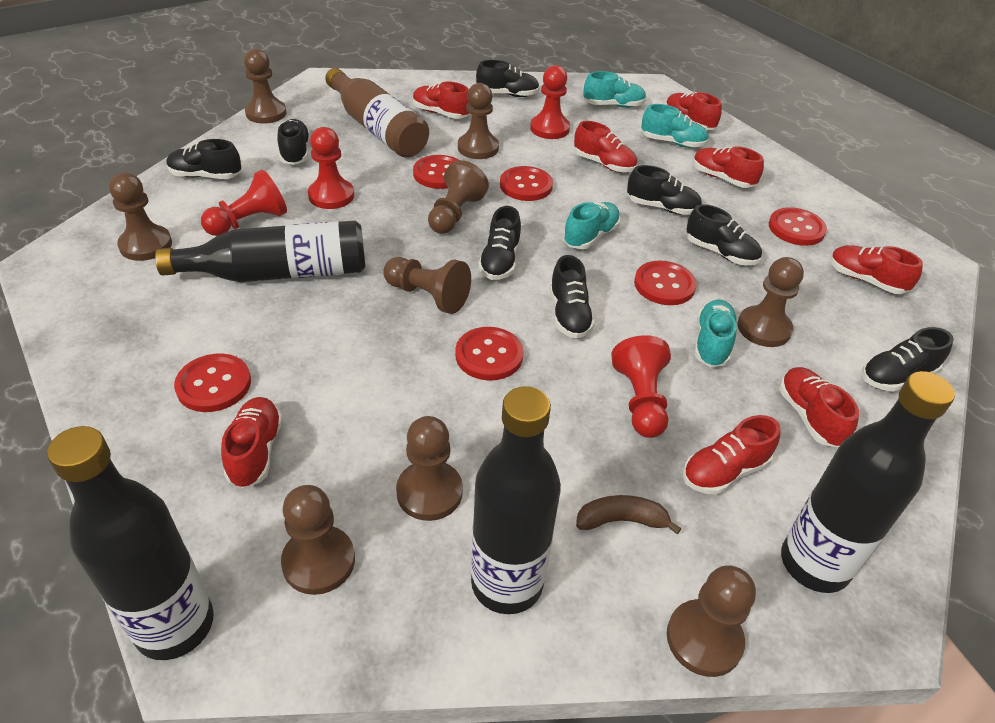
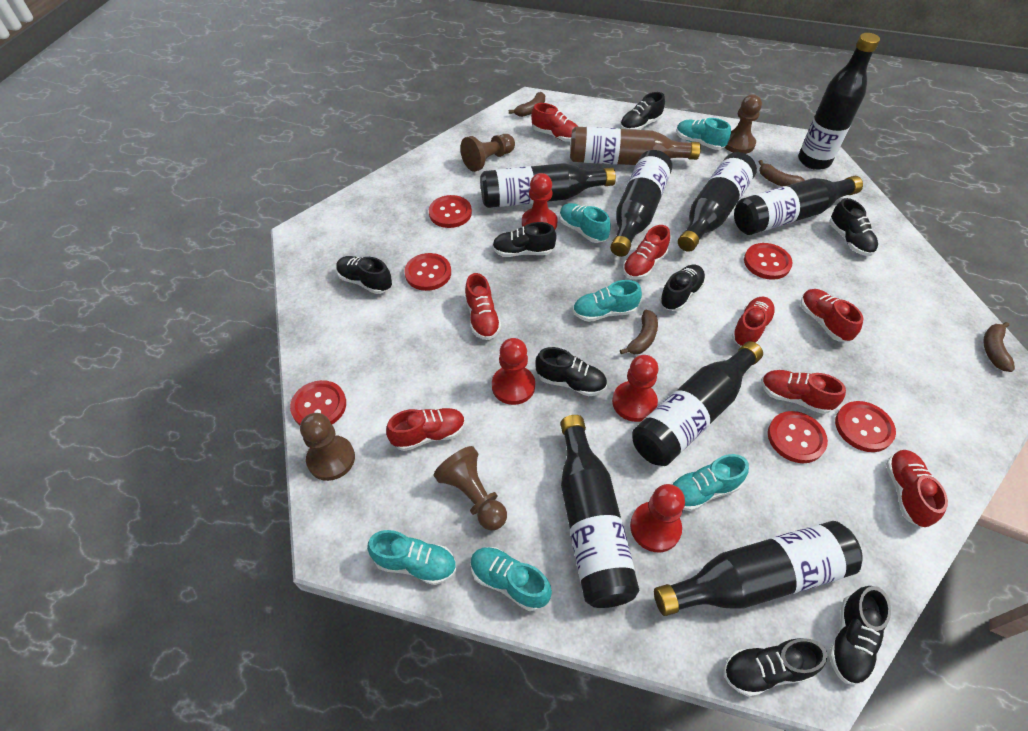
black bottle: [47,426,214,660] [155,220,365,282] [471,386,561,614] [781,371,955,593] = 4 -> [480,163,616,208] [560,415,639,608] [610,150,672,257] [632,341,763,466] [654,521,863,616] [678,152,757,252] [734,176,863,235] [798,33,880,170] = 8
brown banana: [576,495,681,534] = 1 -> [509,92,545,117] [620,310,658,355] [759,160,805,187] [983,322,1015,372] = 4
brown pawn: [109,172,172,261] [244,49,287,124] [281,485,355,595] [383,257,471,314] [396,416,463,521] [428,160,489,234] [458,83,499,159] [667,565,756,677] [737,257,804,347] = 9 -> [300,413,355,481] [434,446,507,530] [460,134,515,172] [725,94,762,154] = 4
turquoise shoe: [563,202,621,249] [583,71,646,108] [641,104,709,148] [694,300,737,367] = 4 -> [367,530,456,585] [471,547,552,611] [559,203,611,243] [573,280,642,322] [671,454,749,511] [676,118,731,150] = 6

